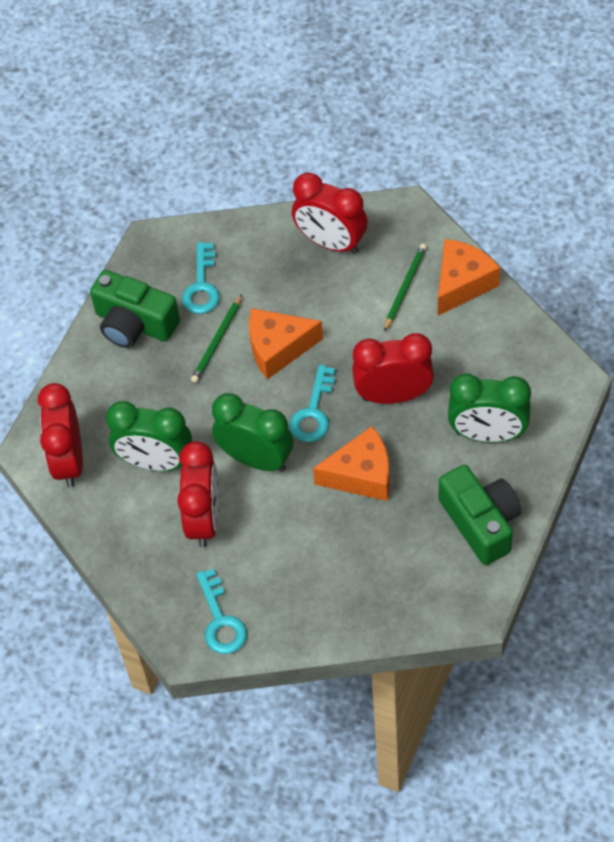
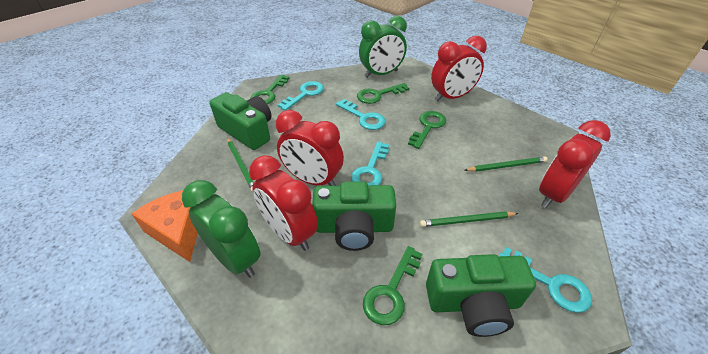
green camera: [90,270,180,348] [439,465,521,565] = 2 -> [210,92,271,150] [312,182,396,251] [426,254,536,337] = 3
green clock: [106,401,192,471] [212,393,294,472] [448,374,531,443] = 3 -> [182,180,261,278] [359,16,407,78] = 2
green key: none = 0 -> [250,74,289,104] [357,83,409,104] [363,246,422,325] [408,111,446,149] = 4
green pencil: [191,294,242,383] [384,244,427,332] = 2 -> [227,137,254,192] [420,211,519,227] [464,156,548,172] = 3
orange cheese: [249,308,323,380] [313,426,390,501] [438,239,500,315] = 3 -> [132,190,198,262] = 1
turquoise key: [182,242,220,314] [196,569,247,654] [289,365,335,442] = 3 -> [278,81,324,110] [336,99,386,130] [351,142,389,185] [499,247,592,313] = 4

